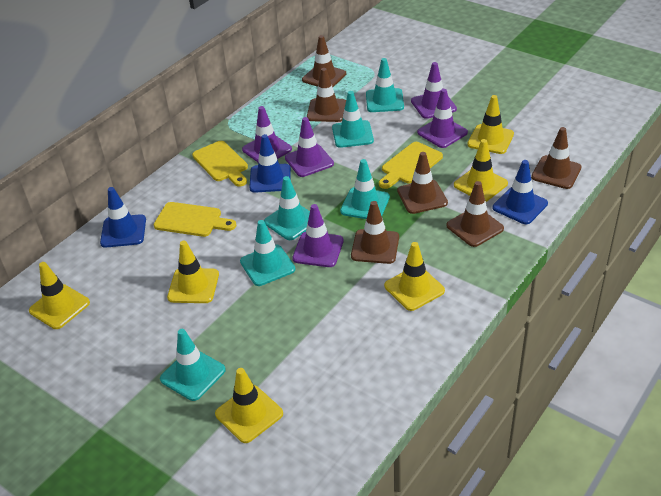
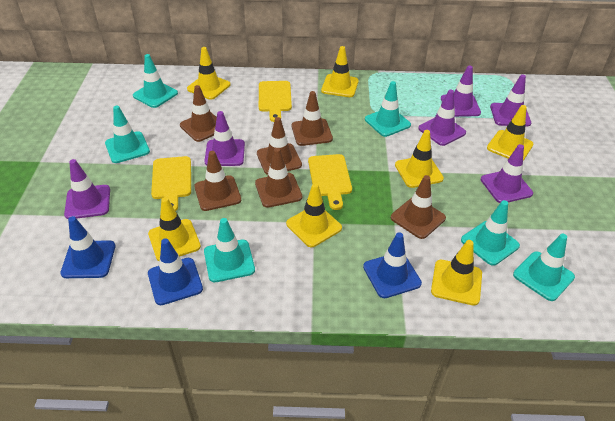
purple traffic cone: [242,106,292,162] [285,117,334,177] [292,204,344,267] [411,62,457,119] [417,89,468,148] = 5 -> [64,159,110,219] [205,111,245,166] [418,89,466,146] [441,65,481,117] [481,144,533,203] [490,74,531,127] = 6
yellow traffic cone: [29,262,90,329] [167,241,219,303] [215,368,283,443] [384,242,445,311] [454,139,508,202] [467,95,514,154] = 6 -> [148,197,201,261] [187,47,231,100] [286,183,342,247] [321,46,359,97] [395,130,444,188] [431,240,482,306] [487,105,534,161] = 7

